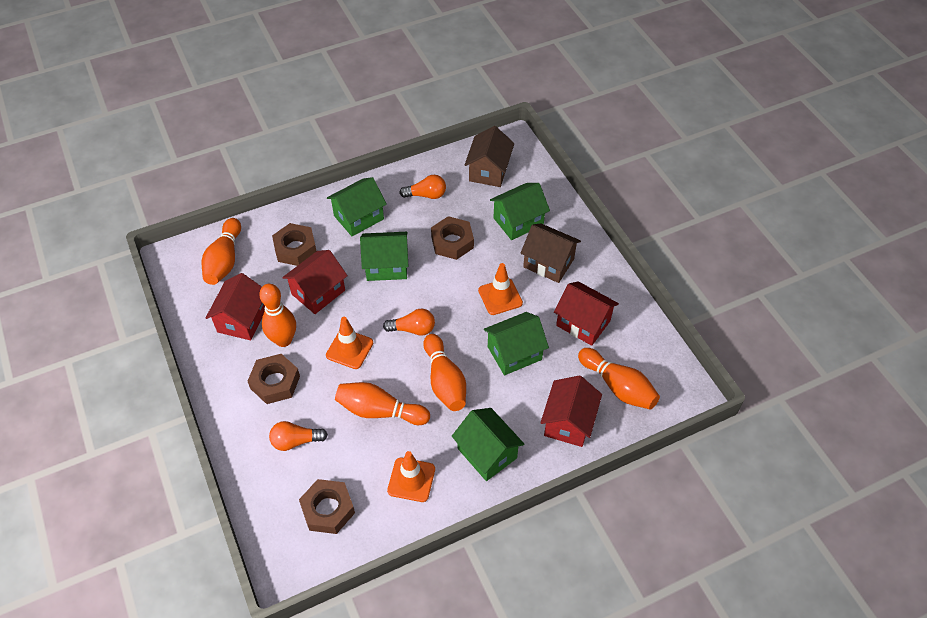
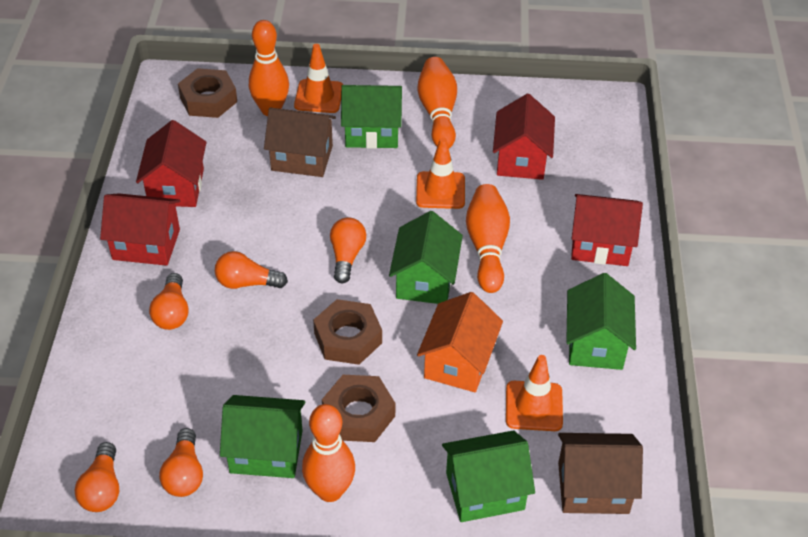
brown nut: [248,354,300,404] [272,223,317,266] [299,479,355,534] [431,216,474,260] = 4 -> [178,68,237,118] [313,299,382,365] [322,375,395,442] = 3
orange bowling pin: [202,218,241,285] [259,284,296,347] [335,382,430,425] [423,334,466,411] [578,348,660,410] = 5 -> [249,20,289,116] [302,404,355,502] [417,57,457,148] [466,184,510,293] = 4
orange house: none = 0 -> [417,292,503,392] = 1
orange light bulb: [269,421,328,451] [383,309,435,336] [399,175,446,199] = 3 -> [75,442,119,512] [149,273,189,330] [159,428,203,497] [215,251,288,289] [330,217,366,283] = 5

